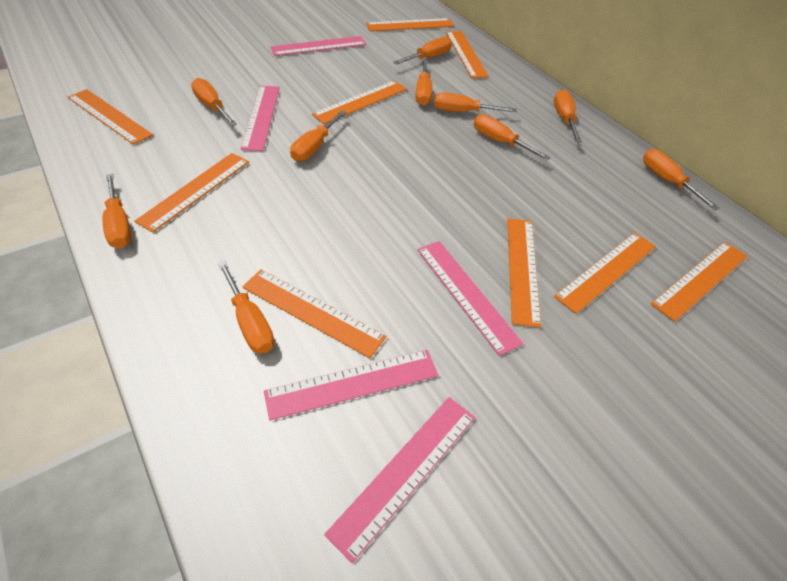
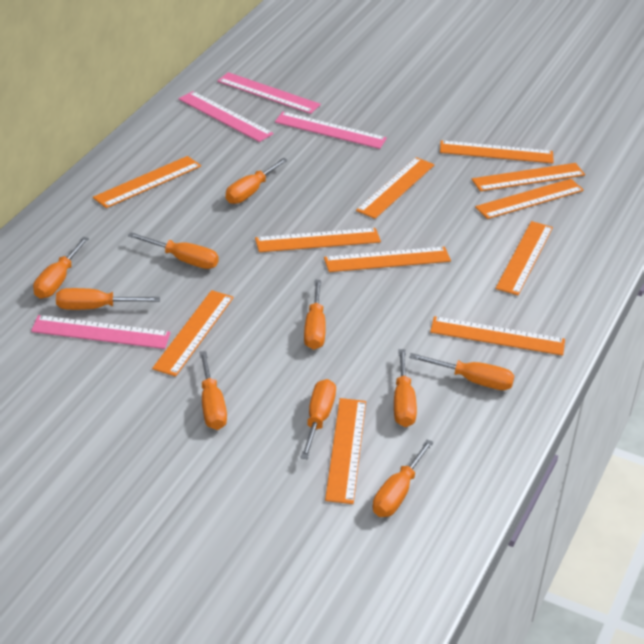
orange ruler: [68,89,153,145] [134,153,249,232] [243,269,386,358] [312,81,407,124] [366,18,454,31] [446,31,489,78] [507,218,541,328] [554,232,656,314] [651,242,748,322] = 9 -> [93,156,201,208] [152,290,234,377] [255,228,381,252] [324,247,451,272] [325,398,366,504] [356,157,434,219] [430,316,565,356] [440,140,554,164] [472,163,585,191] [475,179,584,219] [495,221,553,295] = 11
pink ruler: [240,86,280,151] [264,350,438,421] [271,36,367,56] [324,397,475,563] [417,241,523,356] = 5 -> [31,315,170,349] [178,91,274,142] [217,72,321,114] [275,112,387,149] = 4

